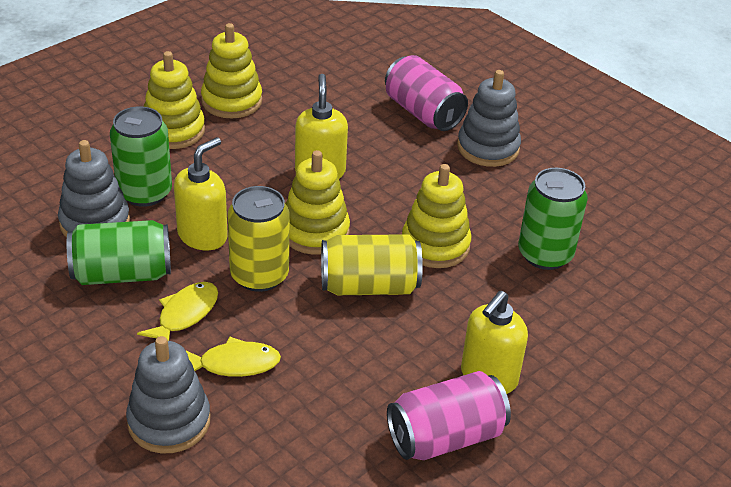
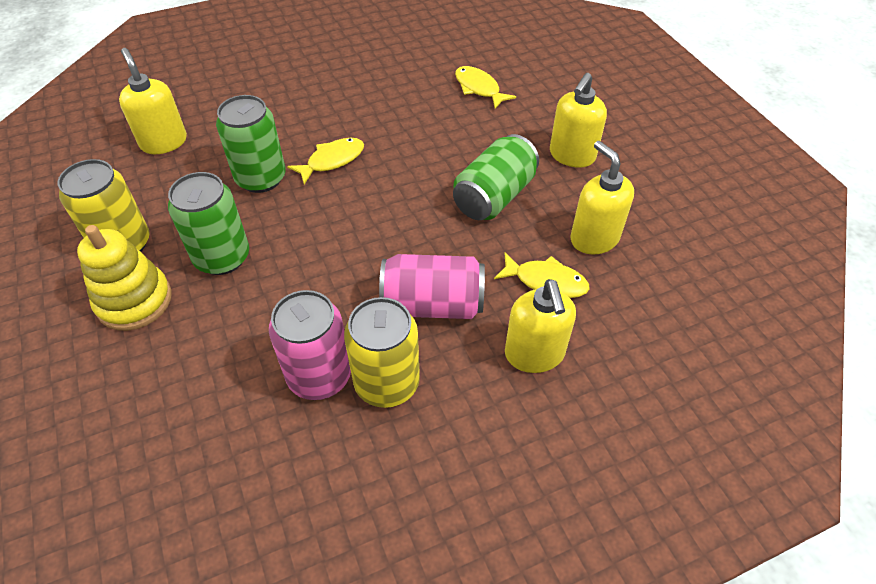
grey stacking toy: [58,140,130,237] [126,336,210,453] [457,70,521,167] = 3 -> none = 0
yellow fish: [137,282,218,341] [185,337,281,377] = 2 -> [287,138,364,185] [455,66,516,109] [494,252,590,298] = 3
yellow soap dispenser: [174,137,228,250] [295,74,348,179] [461,291,528,394] = 3 -> [119,48,187,154] [505,279,576,373] [550,73,607,168] [571,141,634,254] = 4
yellow stacking toy: [144,51,205,149] [201,23,262,118] [286,150,350,255] [402,164,471,268] = 4 -> [77,225,172,331] = 1

